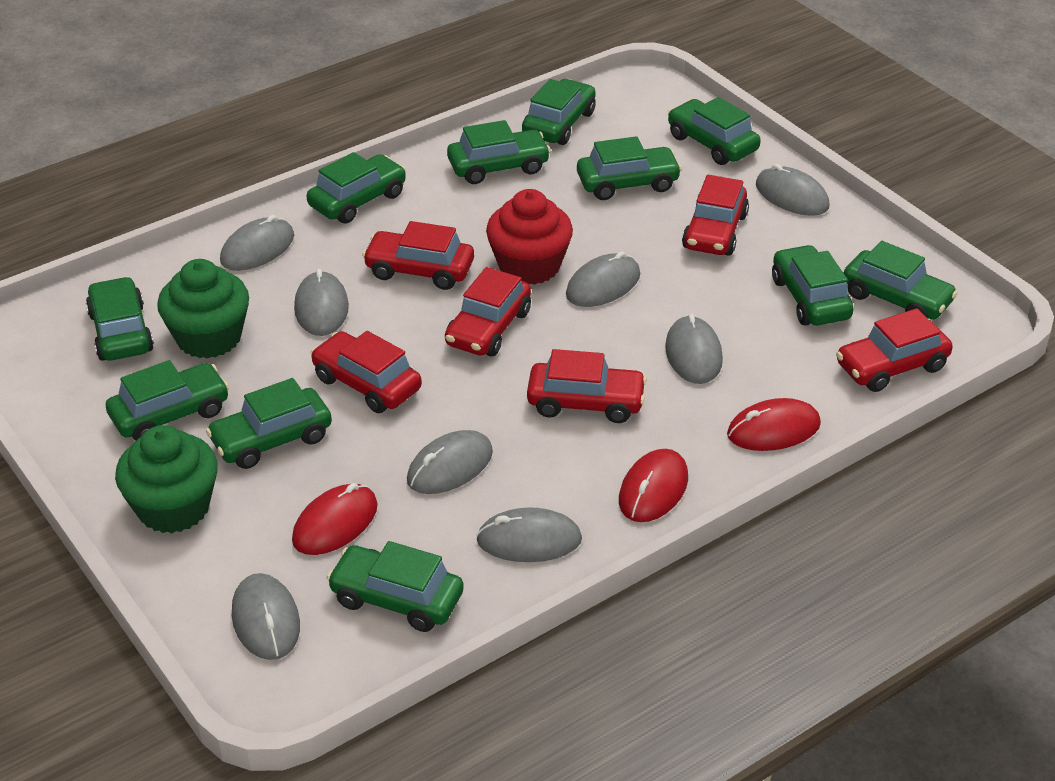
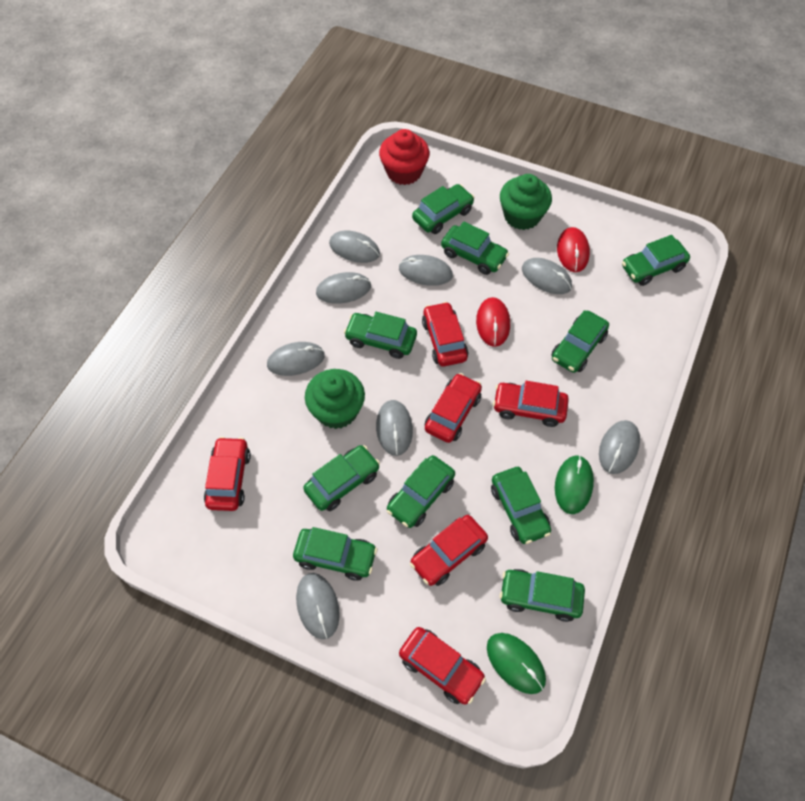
green car: [86,277,154,361] [106,360,229,441] [206,378,332,469] [307,152,406,224] [327,541,464,632] [447,120,551,184] [522,79,596,145] [577,136,682,200] [668,97,761,165] [772,245,854,326] [844,241,958,319] = 11 -> [293,527,377,581] [303,445,380,511] [344,312,417,359] [386,455,455,528] [412,184,474,234] [441,221,509,275] [491,467,551,544] [500,569,585,622] [551,310,609,373] [622,235,690,286] = 10
green mouse: none = 0 -> [487,633,546,694] [555,455,594,514] = 2
red mouse: [292,483,378,555] [619,449,688,522] [727,398,821,451] = 3 -> [476,297,510,347] [557,227,590,272] = 2

